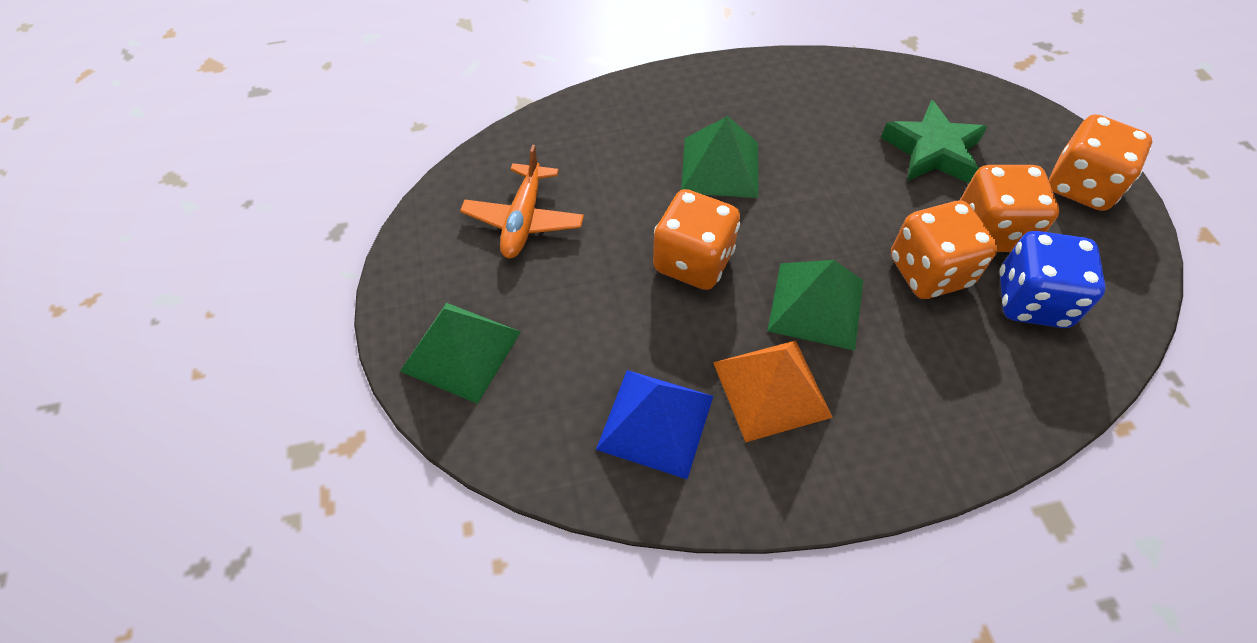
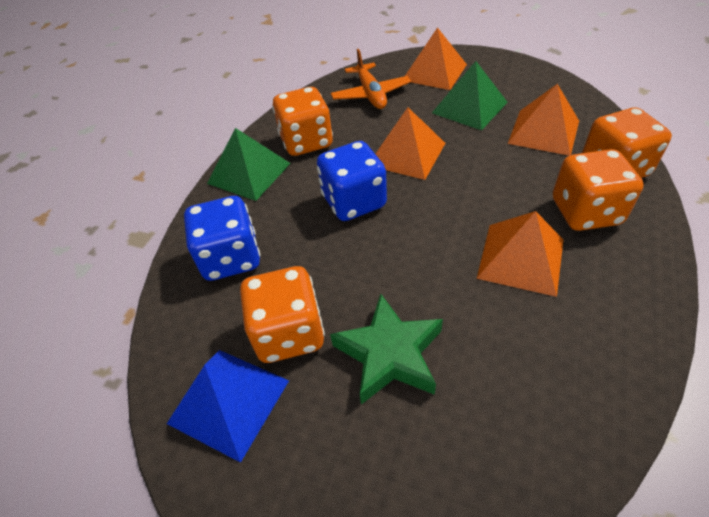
blue dice: [999,231,1106,328] = 1 -> [184,196,261,281] [317,141,387,221] = 2
green pyramid: [400,303,521,404] [681,116,758,198] [767,260,863,350] = 3 -> [207,128,291,201] [432,61,508,130] = 2
orange pyramid: [713,340,833,442] = 1 -> [376,108,445,180] [405,27,467,90] [477,211,563,297] [508,84,579,156] = 4

